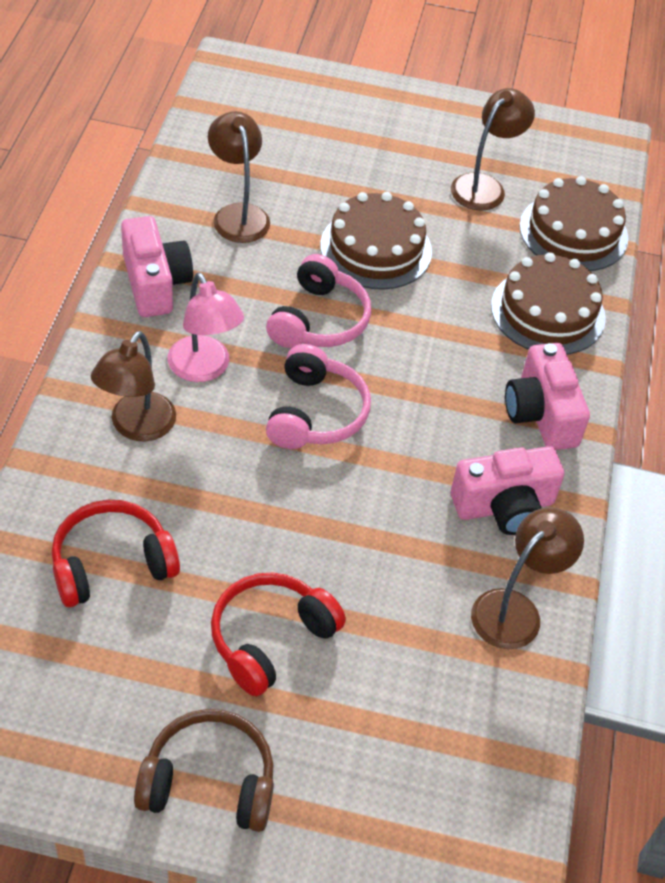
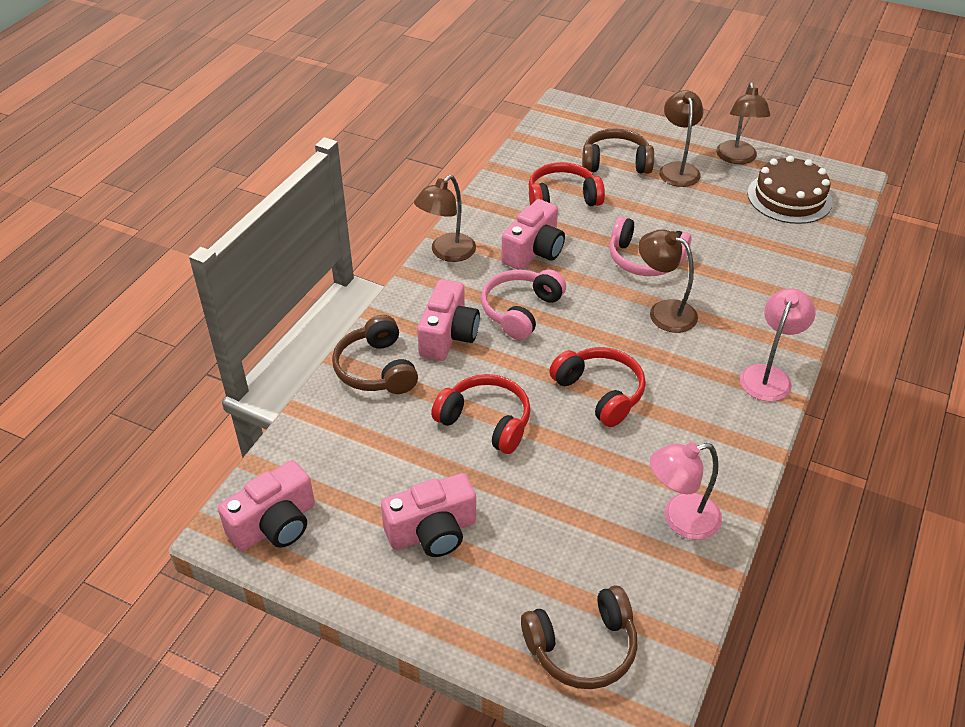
brown cake: [320,192,432,290] [491,252,606,355] [519,176,628,271] = 3 -> [748,156,833,224] = 1
brown headphones: [134,709,274,832] = 1 -> [332,315,418,394] [521,585,638,689] [582,128,654,174] = 3
pink camera: [121,216,193,317] [451,446,564,535] [505,343,590,450] = 3 -> [218,460,315,551] [381,473,476,557] [417,279,480,361] [501,199,565,270] = 4
pink lamp: [168,273,244,382] = 1 -> [650,442,722,540] [740,288,816,402] = 2
red headphones: [52,500,180,607] [211,572,346,696] = 2 -> [431,374,531,454] [528,162,605,206] [549,347,646,427] = 3

